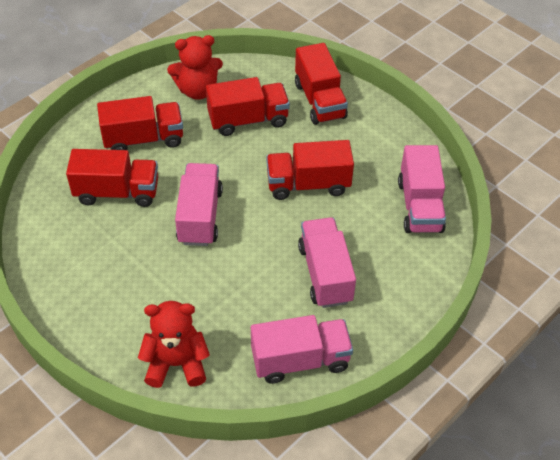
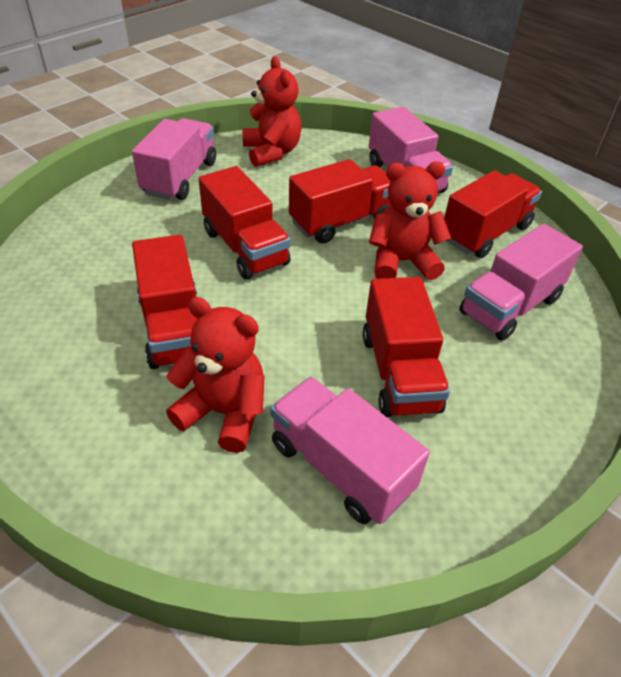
red teddy bear: [138,301,210,388] [167,35,223,100] = 2 -> [166,297,265,453] [243,56,302,167] [369,162,451,280] = 3

